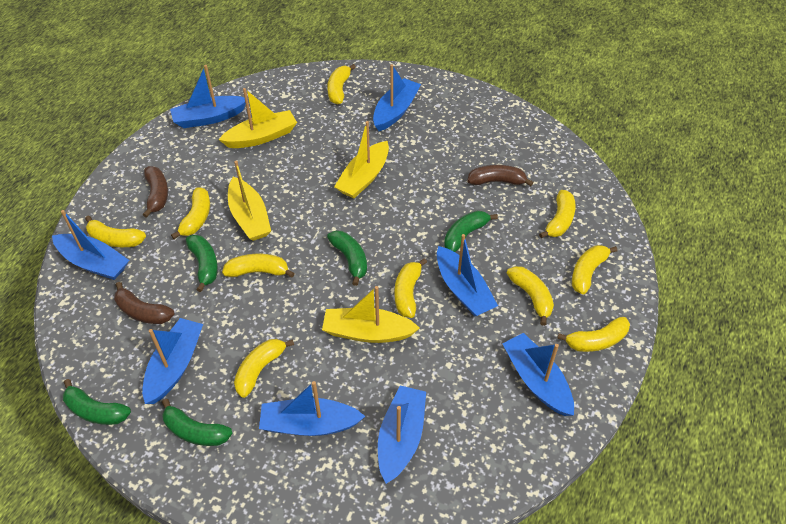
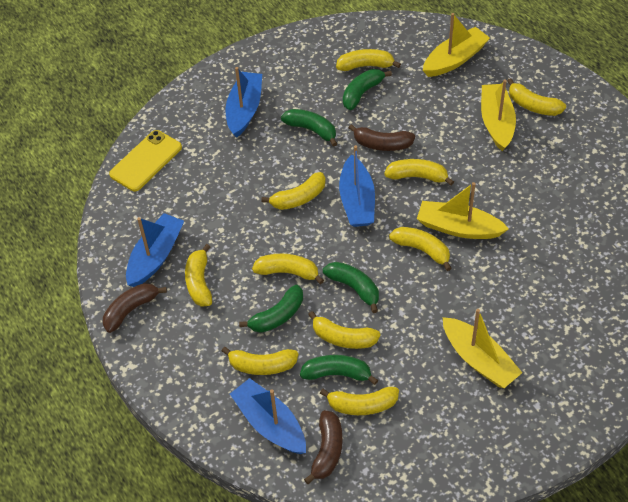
blue boat: [52,210,129,280] [142,318,203,404] [170,65,246,128] [259,381,365,436] [373,64,421,131] [378,386,426,484] [437,234,498,316] [503,333,574,416] = 8 -> [126,213,184,287] [226,67,262,138] [230,378,306,454] [339,145,375,227] = 4
yellow phone: none = 0 -> [109,130,182,192] = 1

